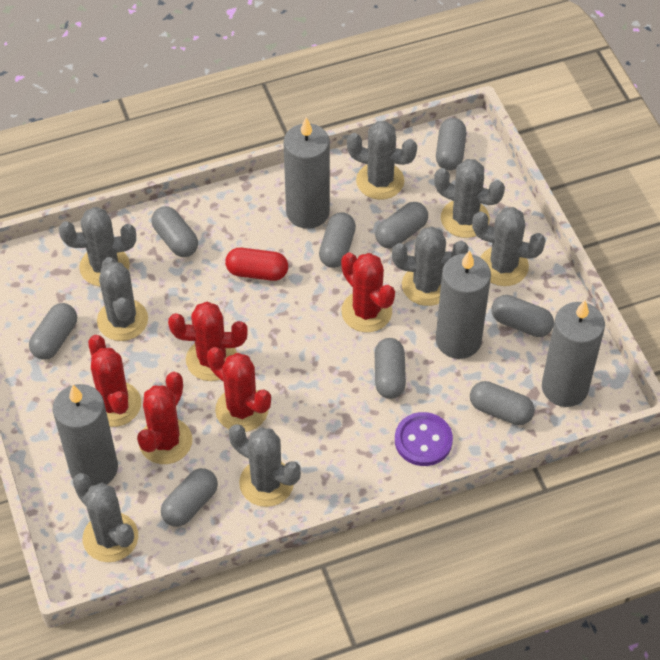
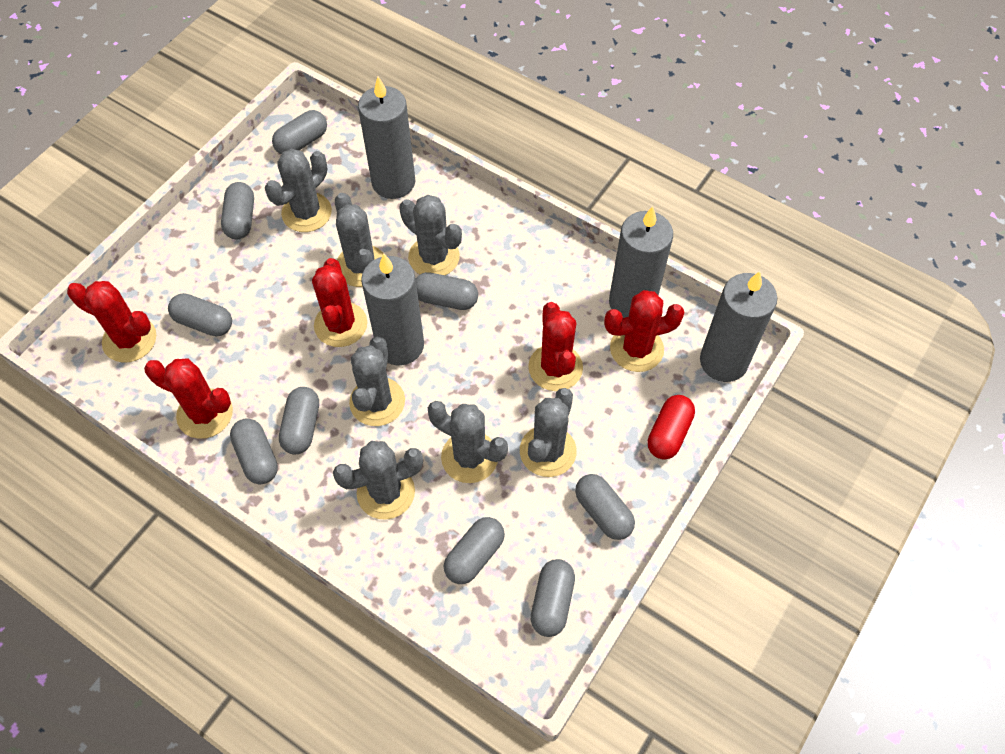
grey cactus: [59,207,136,286] [73,473,138,562] [97,257,148,341] [229,424,301,507] [347,121,417,200] [392,227,468,306] [434,159,505,238] [472,207,546,286] = 8 -> [265,149,332,232] [333,441,423,520] [335,193,384,287] [349,336,405,426] [399,195,462,275] [428,401,508,483] [520,388,577,477] = 7
purple button: [395,412,453,466] = 1 -> none = 0

